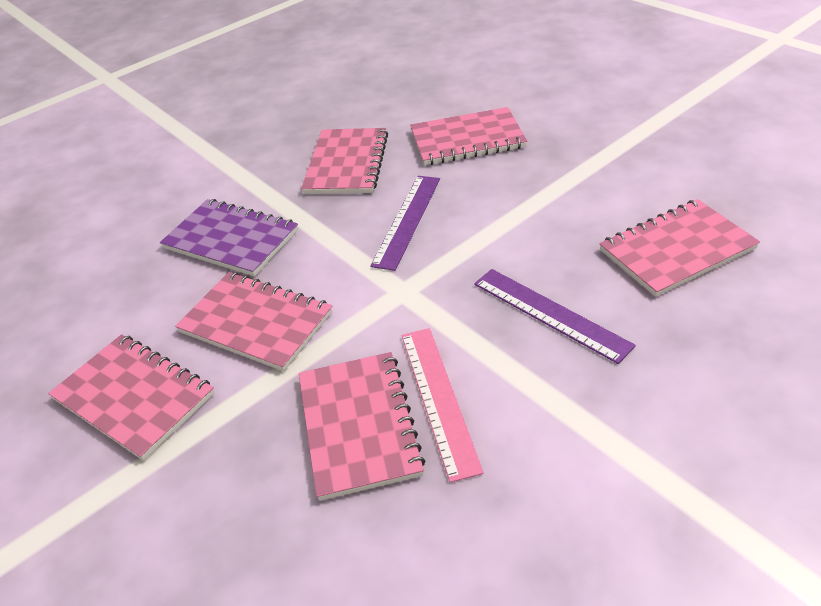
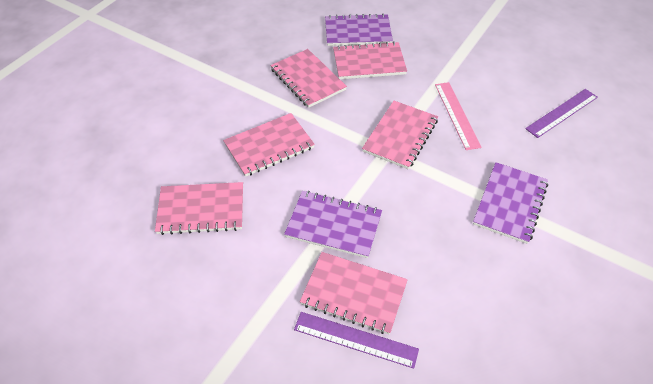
purple notebook: [160,199,298,276] = 1 -> [284,191,382,258] [325,14,393,46] [473,162,548,244] = 3

